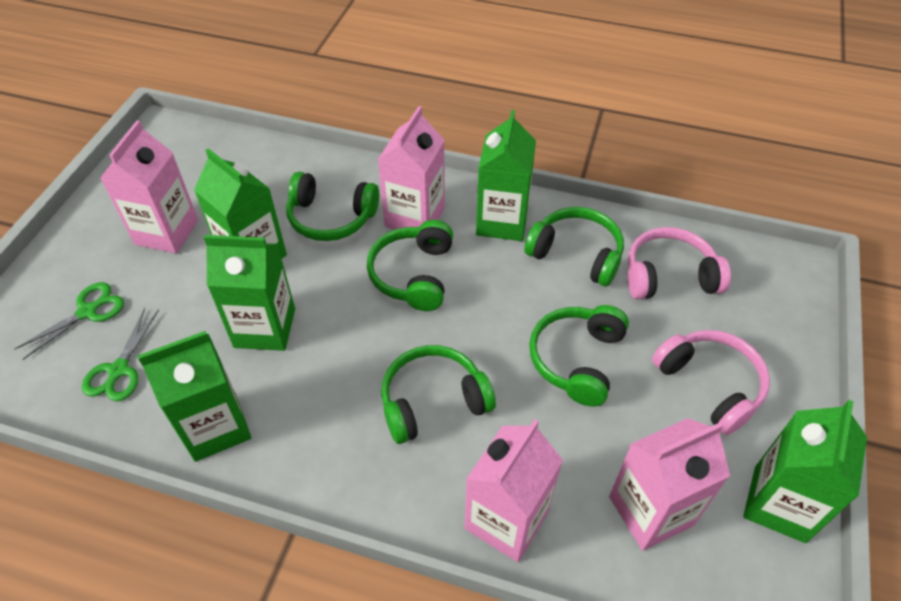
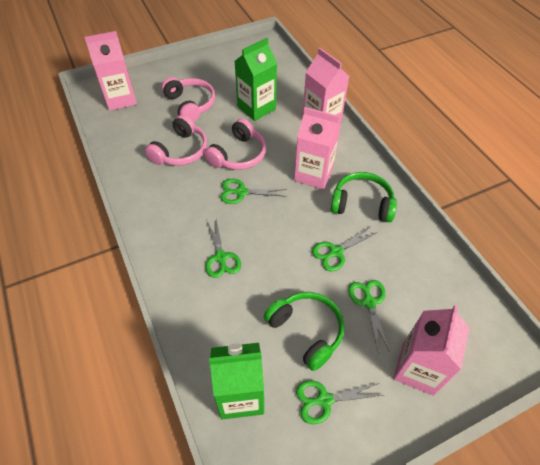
green carton: [138,331,251,462] [194,148,287,259] [204,235,295,351] [476,110,536,241] [743,400,867,543] = 5 -> [209,343,264,420] [235,38,277,121] = 2
green headphones: [286,172,379,241] [367,220,453,311] [381,345,496,444] [524,207,624,287] [529,305,629,407] = 5 -> [264,292,344,371] [331,172,397,222] = 2
green scissors: [15,282,124,360] [82,308,159,401] = 2 -> [205,219,241,278] [220,179,287,204] [296,381,383,424] [312,226,378,272] [348,280,390,352] = 5
pink headphones: [628,227,731,299] [652,330,770,435] = 2 -> [145,115,207,166] [161,77,215,122] [204,118,266,170] = 3

